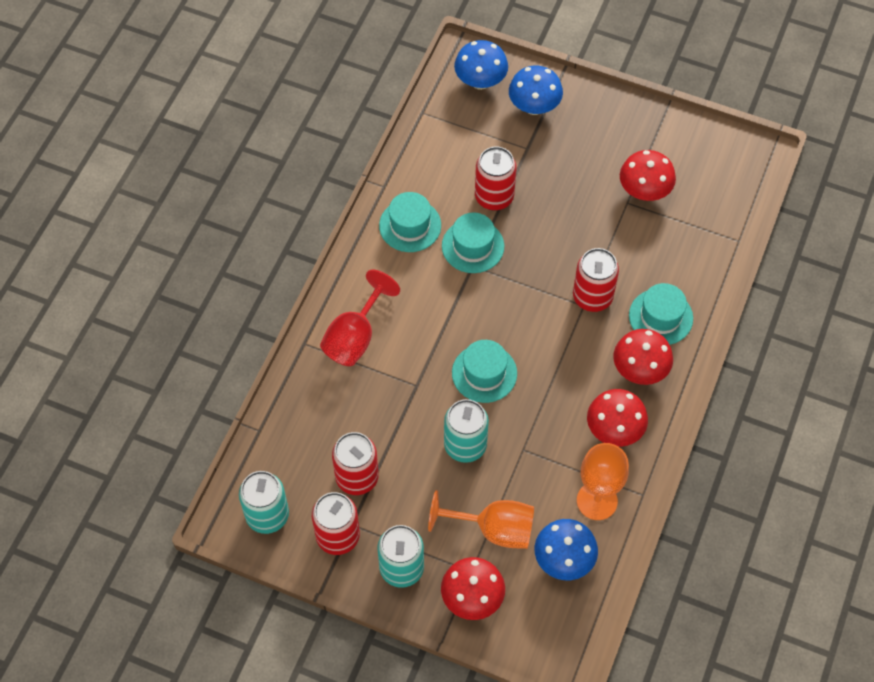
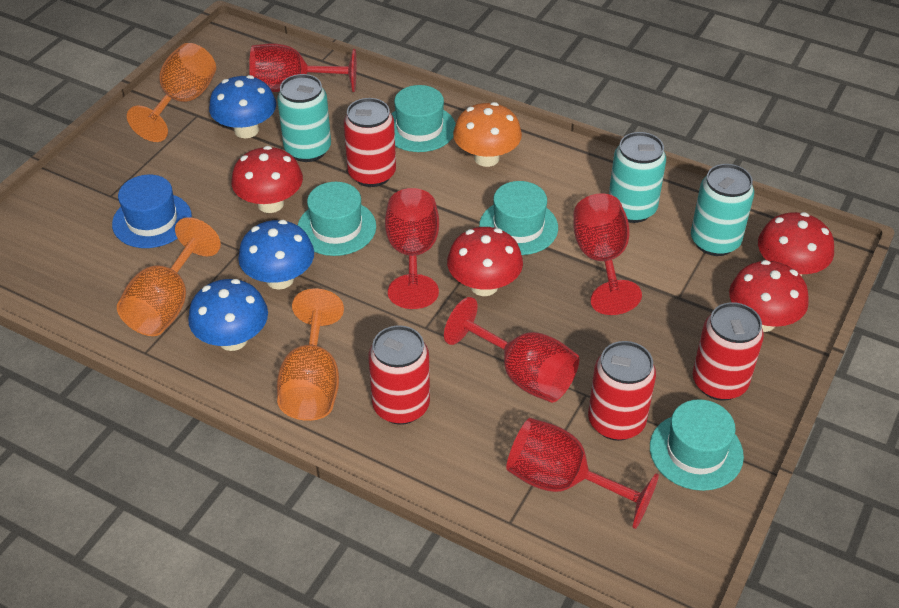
blue hat: none = 0 -> [112,175,192,248] = 1
orange goblet: [428,490,534,549] [577,443,629,520] = 2 -> [117,217,221,336] [127,43,216,142] [277,289,344,421] = 3
orange mushroom: none = 0 -> [453,102,522,167] = 1
red goblet: [320,270,400,366] = 1 -> [249,43,356,92] [385,188,439,309] [444,297,579,403] [506,418,659,529] [573,193,642,315] = 5

